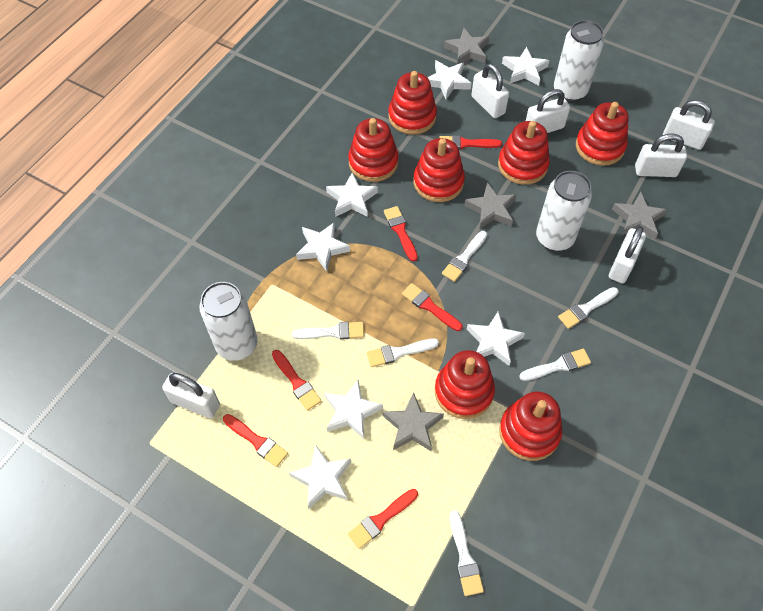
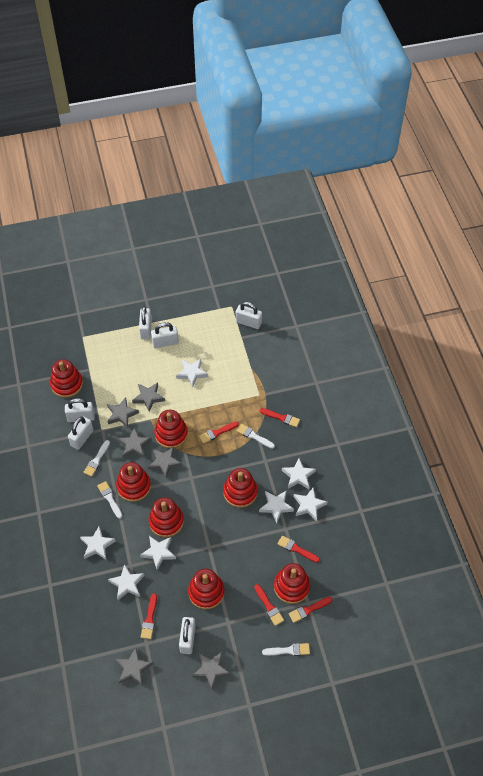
grey star: [383,392,444,451] [444,28,489,64] [464,182,516,229] [612,192,667,239] = 4 -> [107,397,139,428] [115,648,153,686] [118,428,151,458] [132,383,165,412] [148,446,182,478] [192,652,231,689] = 6
white brush: [292,322,364,340] [367,338,439,367] [442,231,487,282] [450,510,484,596] [519,348,591,381] [558,287,619,329] = 6 -> [83,440,110,477] [97,481,122,519] [236,424,275,449] [262,643,310,656] = 4
white can: [199,282,258,361] [536,171,592,251] [554,20,604,102] = 3 -> none = 0

